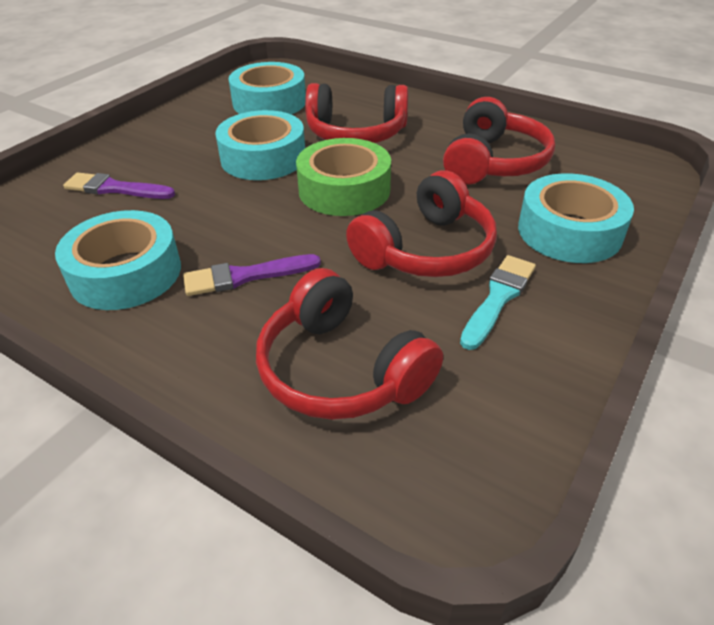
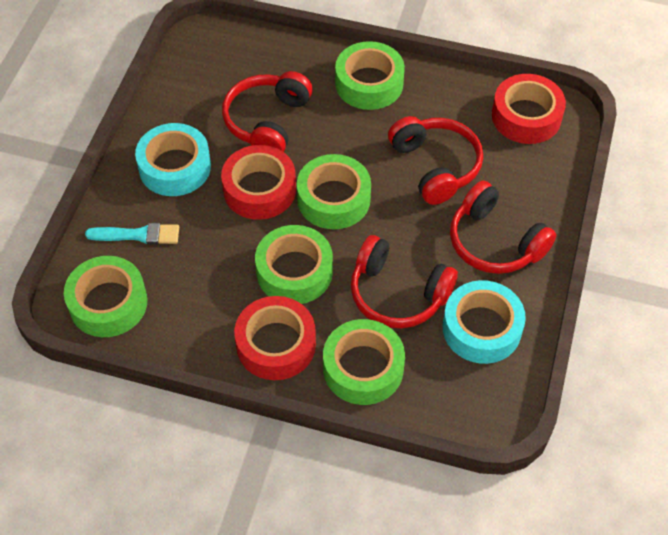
green tape: [296,138,391,216] = 1 -> [64,256,147,337] [255,225,333,304] [297,154,371,229] [323,319,405,405] [335,41,405,110] = 5
purple brush: [63,172,175,199] [183,254,321,296] = 2 -> none = 0
red tape: none = 0 -> [221,145,296,220] [234,296,316,380] [492,74,566,144] = 3
turquoise tape: [55,210,181,310] [215,110,305,180] [229,62,306,114] [518,173,634,263] = 4 -> [135,123,211,196] [443,280,526,364] = 2

